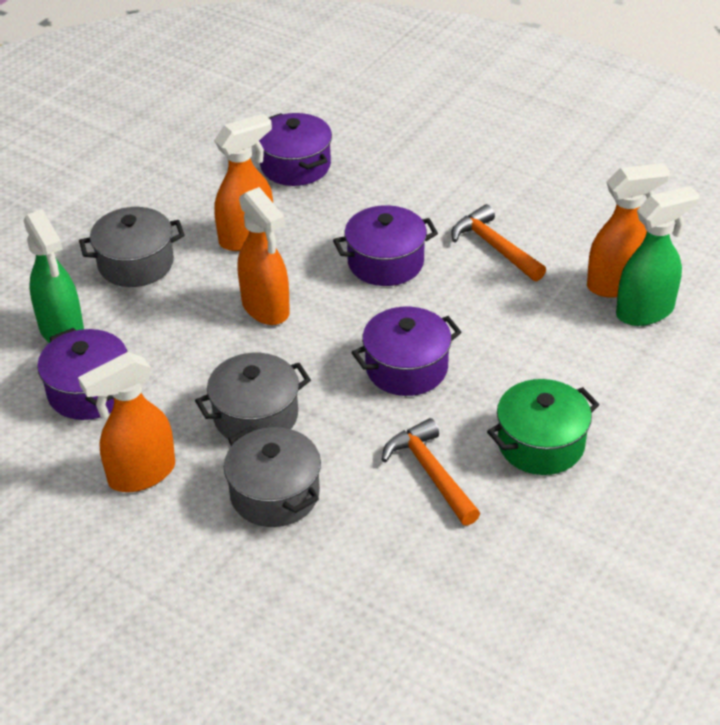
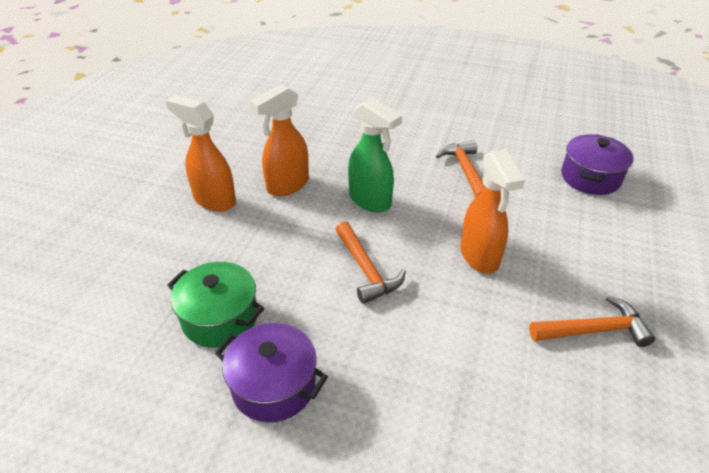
green spray bottle: [24,209,84,343] [616,186,699,326] = 2 -> [348,97,402,212] = 1
grey pot: [79,207,184,287] [195,353,311,442] [224,426,321,527] = 3 -> none = 0
orange hammer: [382,418,480,526] [451,204,546,281] = 2 -> [335,221,406,304] [436,141,485,197] [529,296,655,347] = 3
orange spray bottle: [78,352,175,492] [214,114,274,251] [238,187,290,325] [587,163,670,298] = 4 -> [166,95,236,211] [250,84,309,196] [460,149,525,274] = 3
purple pot: [37,328,128,420] [259,113,332,186] [333,205,438,286] [351,307,462,396] = 4 -> [215,323,328,422] [561,134,634,195] = 2

